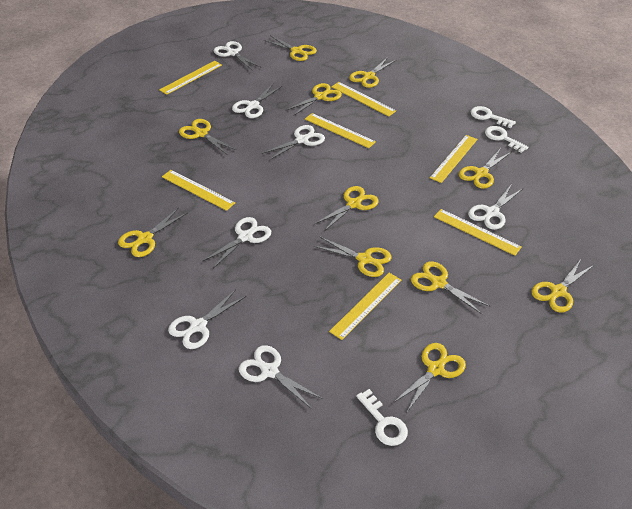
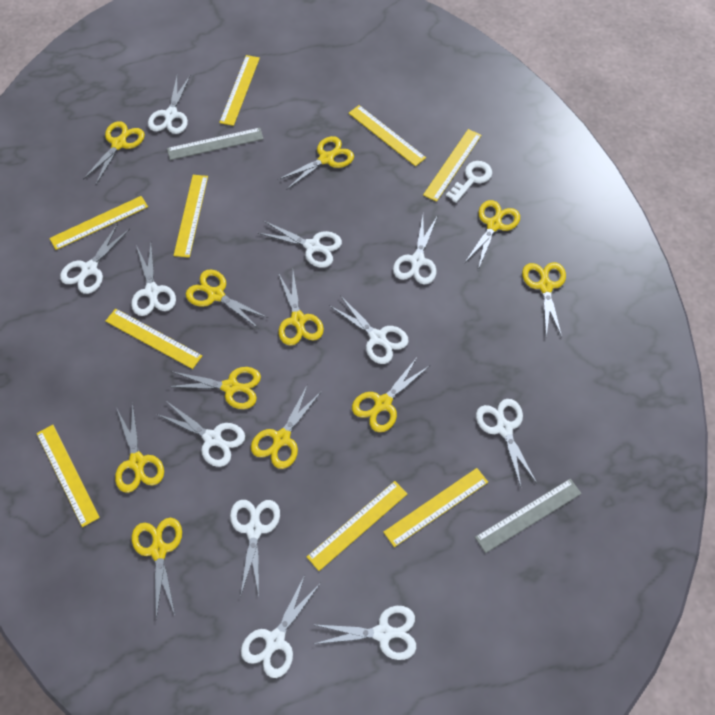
grey ruler: none = 0 -> [167,128,264,160] [475,479,582,553] = 2
white key: [356,389,408,446] [471,106,516,128] [485,126,529,153] = 3 -> [446,161,492,203] = 1
white scissors: [168,289,246,349] [203,217,271,268] [214,41,260,71] [232,84,282,118] [239,345,323,409] [262,125,325,160] [468,185,523,230] = 7 -> [60,224,130,294] [131,244,176,316] [148,76,190,134] [156,401,245,467] [230,500,280,597] [241,575,320,678] [258,221,342,268] [312,606,416,660] [329,295,409,364] [393,215,438,284] [476,399,537,487] = 11
yellow ruler: [159,61,222,95] [162,170,235,211] [305,113,376,148] [329,273,401,340] [331,82,396,117] [430,135,477,183] [434,209,522,256] = 7 -> [37,425,100,527] [49,196,148,250] [106,308,202,369] [173,175,208,258] [219,55,260,126] [307,481,407,571] [349,105,426,166] [383,468,488,547] [423,129,482,202] = 9

